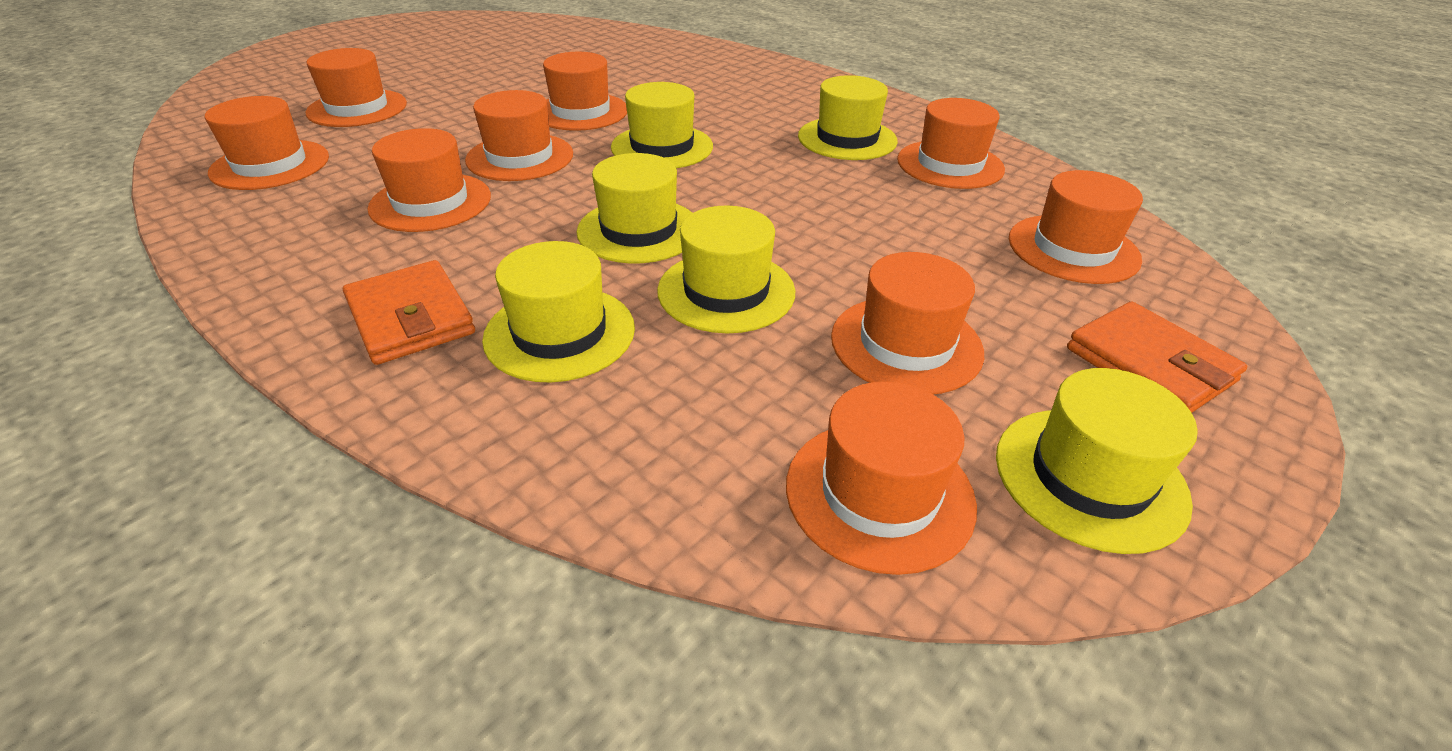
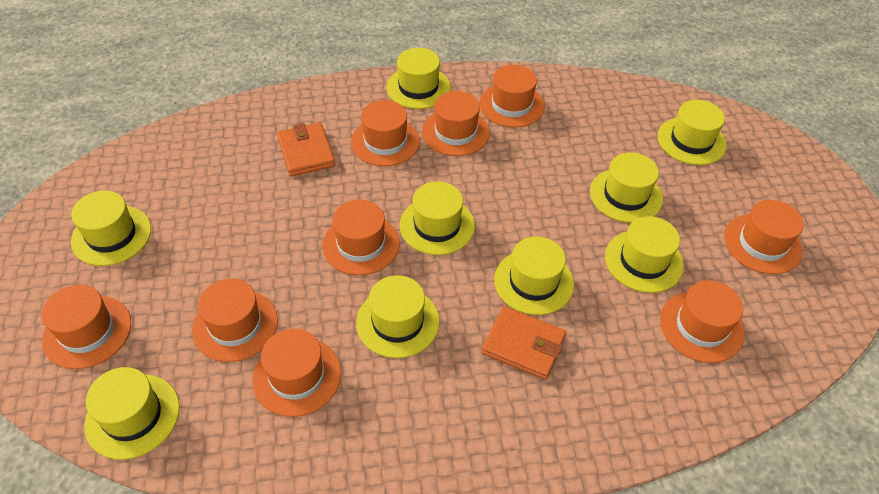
yellow hat: [482,241,635,383] [577,153,692,263] [611,82,713,168] [657,206,795,333] [798,75,898,160] [996,368,1198,554] = 6 -> [71,191,151,266] [84,367,180,460] [356,275,440,358] [386,48,451,109] [399,181,475,255] [494,236,574,315] [590,152,663,223] [605,216,684,293] [658,100,727,165] = 9

